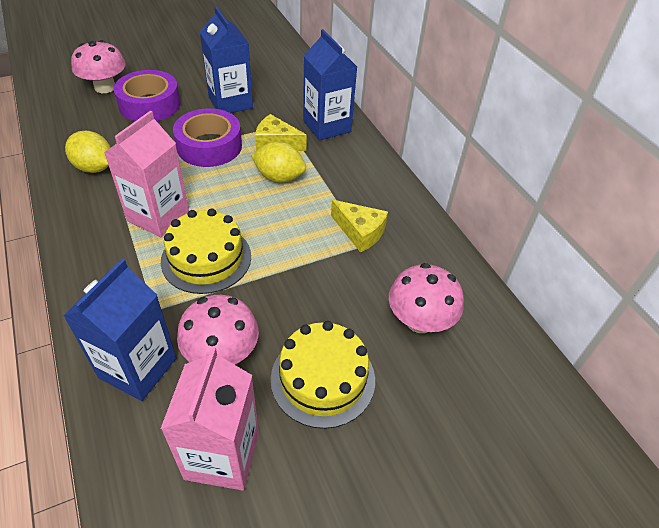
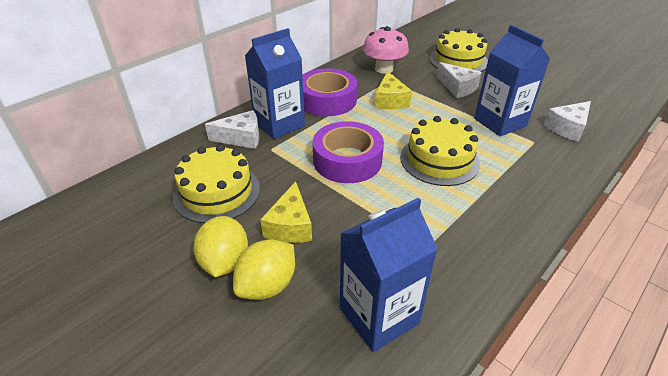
pink carton: [104,111,189,237] [161,348,259,491] = 2 -> none = 0
pink mushroom: [71,40,126,93] [177,295,259,365] [389,263,464,333] = 3 -> [363,26,409,74] = 1
white cheese: none = 0 -> [205,110,259,149] [437,62,482,98] [544,101,591,142] = 3
yellow cake: [161,208,251,294] [271,321,375,429] = 2 -> [173,144,260,223] [400,116,480,186] [430,28,488,72] = 3

